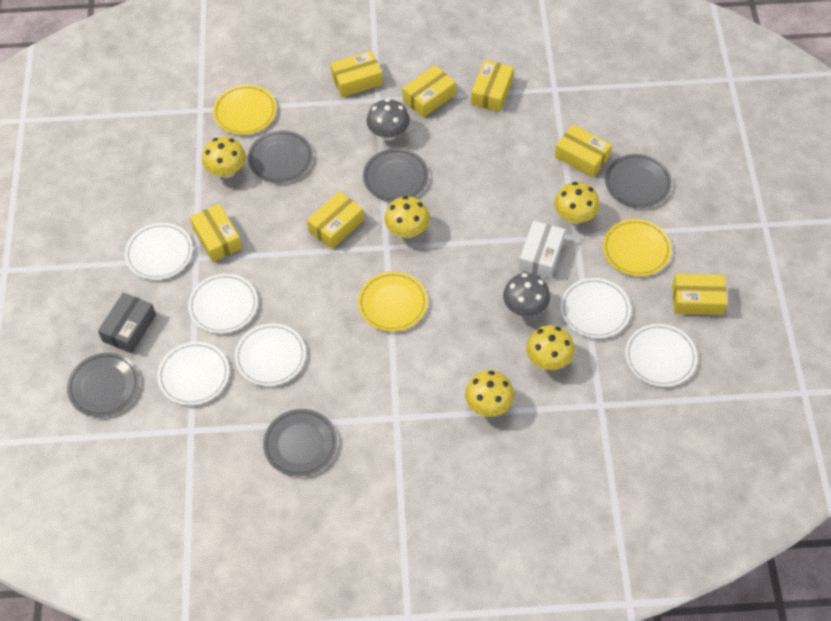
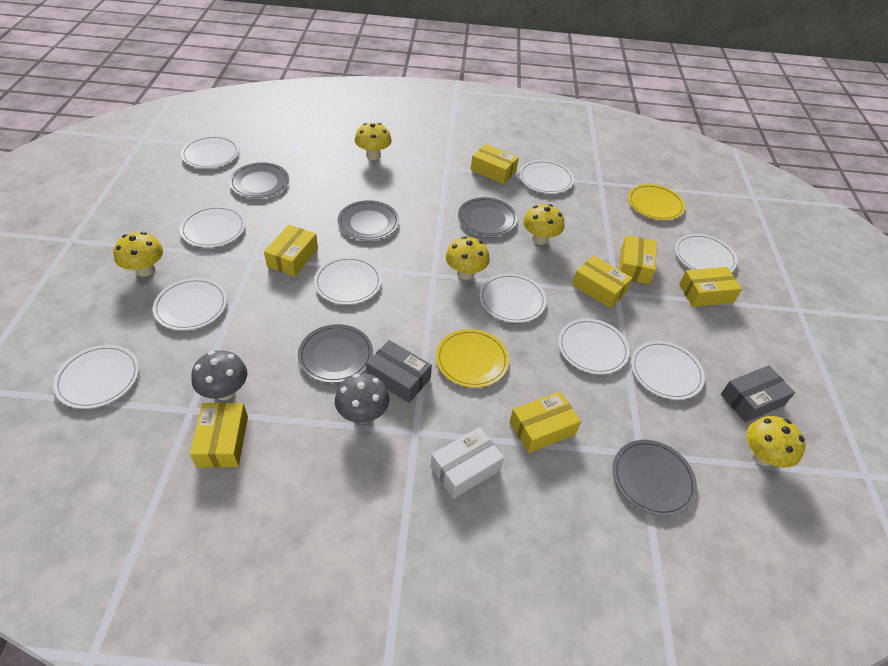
grey box: [98,292,156,353] = 1 -> [366,340,432,403] [721,365,795,422] = 2
white plate: [125,223,193,280] [157,342,229,405] [188,274,258,334] [235,323,306,386] [561,278,631,338] [625,324,697,387] = 6 -> [53,345,139,409] [153,278,227,330] [180,206,246,247] [181,136,239,168] [314,256,382,305] [479,273,546,323] [519,160,574,194] [558,319,630,374] [631,341,705,400] [675,234,737,272] = 10
yellow plate: [213,85,277,135] [358,272,428,332] [603,219,671,276] = 3 -> [436,329,509,388] [628,184,685,220] = 2

